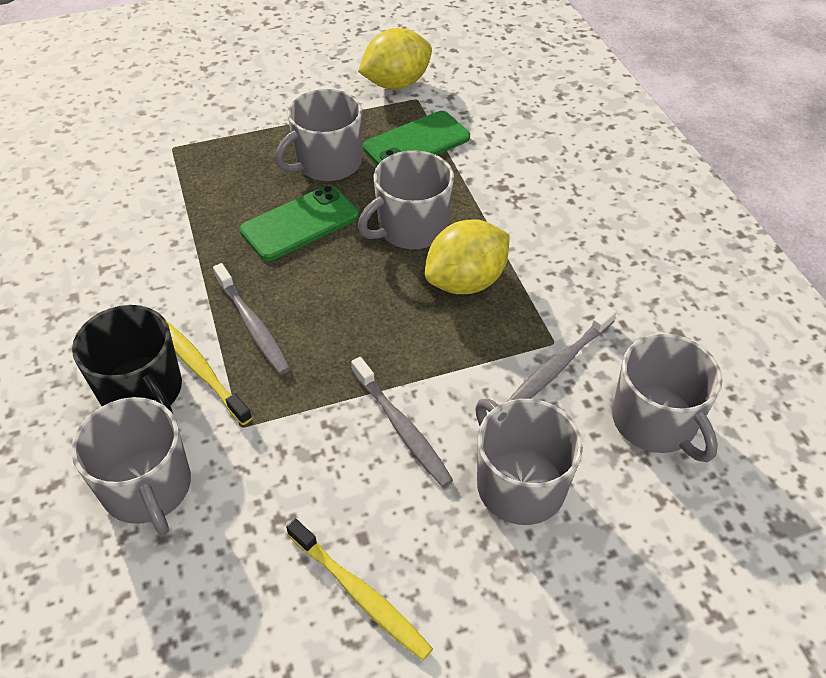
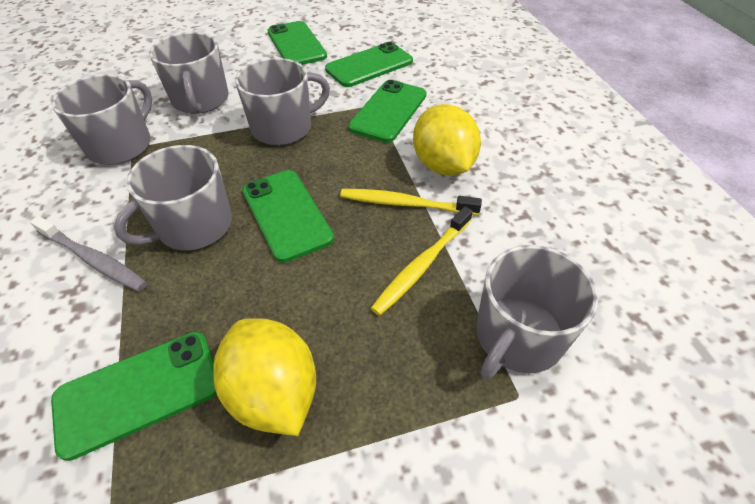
black mug: [72,305,182,414] = 1 -> none = 0
green phone: [240,185,359,261] [363,111,470,165] = 2 -> [51,332,217,461] [242,170,334,263] [267,21,327,65] [325,42,413,87] [348,80,427,143] = 5
grey toothbrush: [213,263,290,375] [351,357,453,487] [507,307,617,401] = 3 -> [30,216,147,291] = 1

